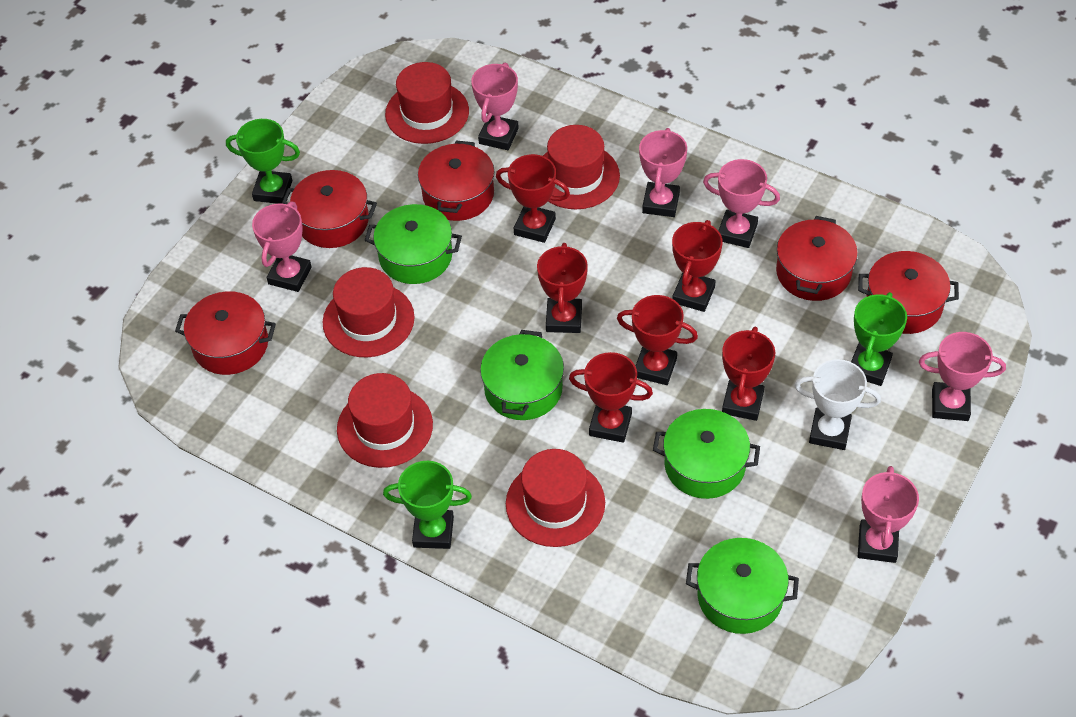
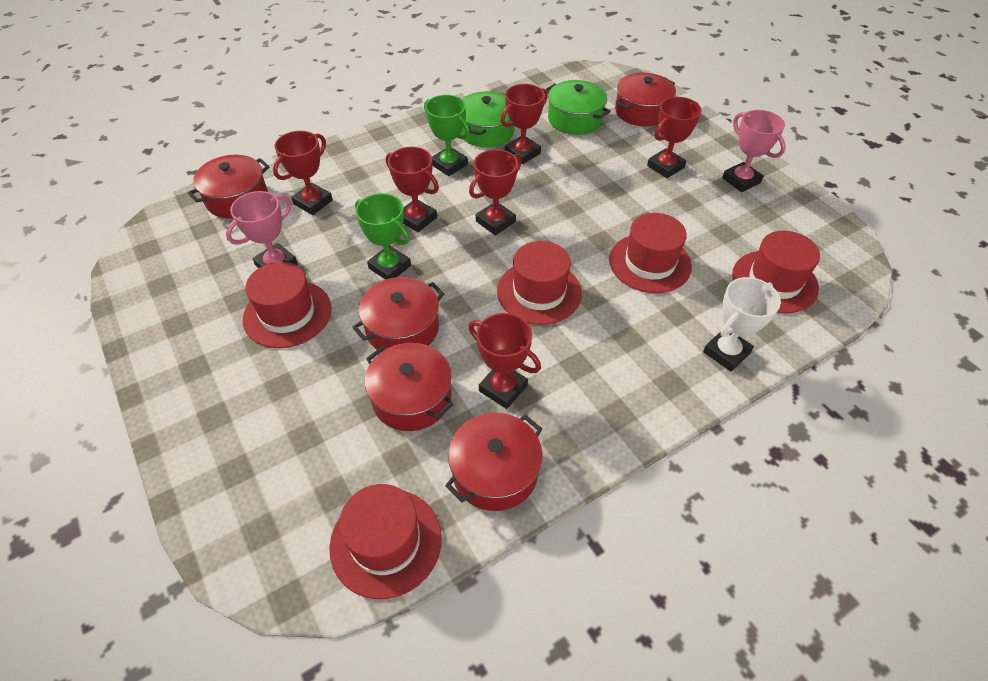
green pot: [365,204,462,284] [480,330,564,420] [653,409,760,499] [686,538,799,634] = 4 -> [460,91,515,148] [545,80,610,135] = 2
green trophy: [226,119,300,204] [383,461,472,549] [851,292,907,386] = 3 -> [355,193,411,280] [424,95,470,176] = 2
pink trophy: [252,201,312,292] [471,62,519,150] [639,128,687,217] [703,159,780,248] [858,466,919,563] [919,332,1006,421] = 6 -> [226,191,298,268] [722,110,786,192] = 2

